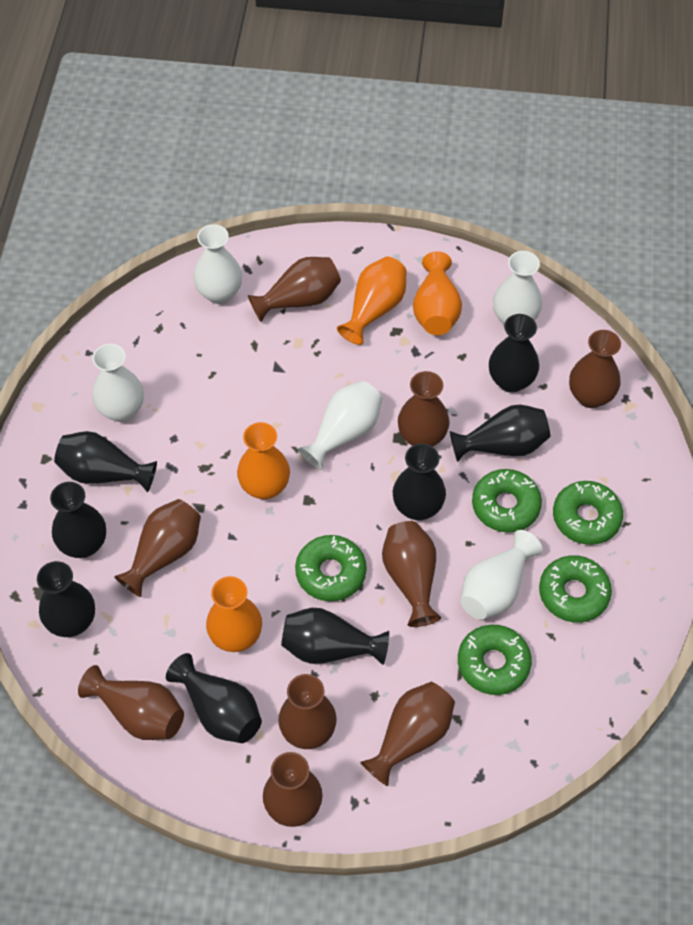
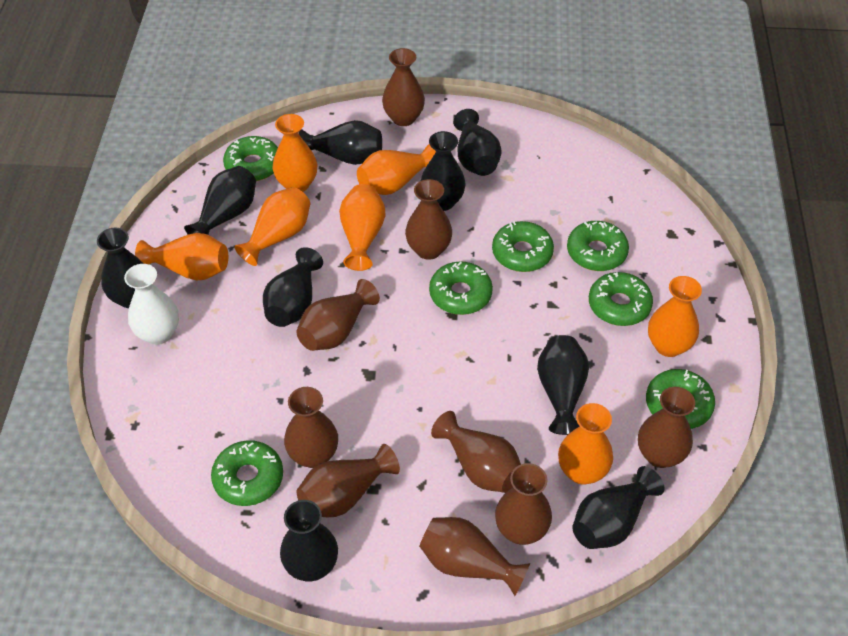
black vase: [37,561,95,637] [50,482,106,558] [54,431,157,492] [166,653,262,743] [281,608,389,665] [393,443,446,520] [450,404,550,462] [489,314,539,393] = 8 -> [97,228,144,308] [184,166,256,235] [263,247,323,327] [280,500,338,581] [298,120,382,165] [421,131,465,211] [453,109,501,176] [537,335,589,435] [572,466,664,549] = 9
green donut: [295,535,367,601] [458,625,532,695] [472,469,542,533] [539,555,612,623] [553,481,623,545] = 5 -> [211,440,283,506] [223,136,278,181] [429,261,493,315] [492,221,554,272] [567,221,629,271] [589,272,653,326] [646,369,715,429] = 7
orange vase: [206,576,262,652] [237,422,290,500] [337,257,407,345] [413,251,462,335] = 4 -> [135,233,228,280] [234,187,310,266] [273,114,317,192] [339,184,386,271] [357,144,436,195] [558,403,613,485] [648,276,702,357] = 7
white vase: [92,344,144,422] [193,224,242,304] [298,381,382,470] [461,530,542,620] [493,251,542,325] = 5 -> [124,264,179,345] = 1

